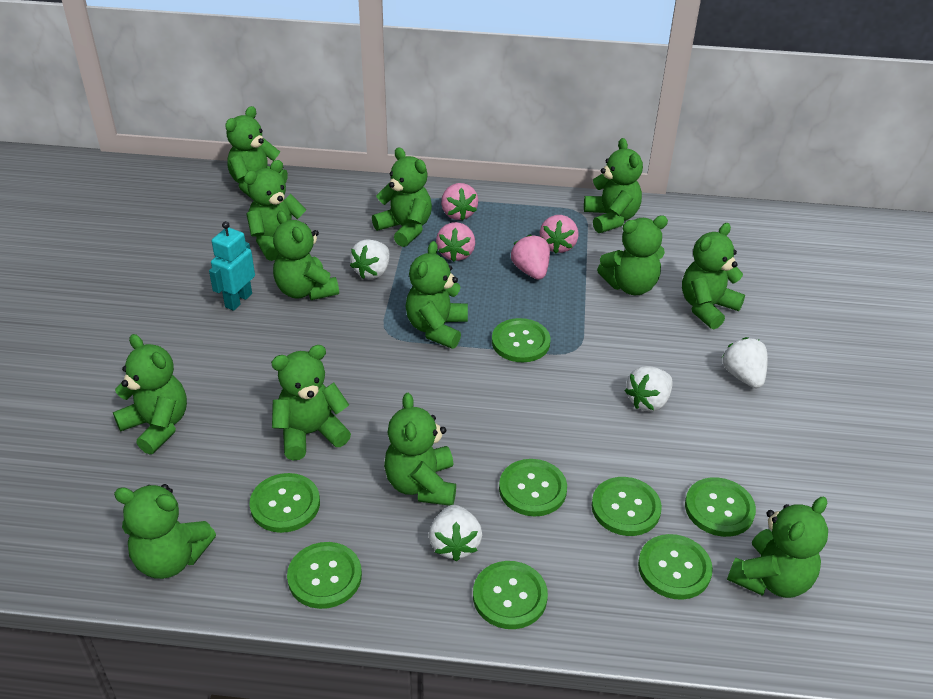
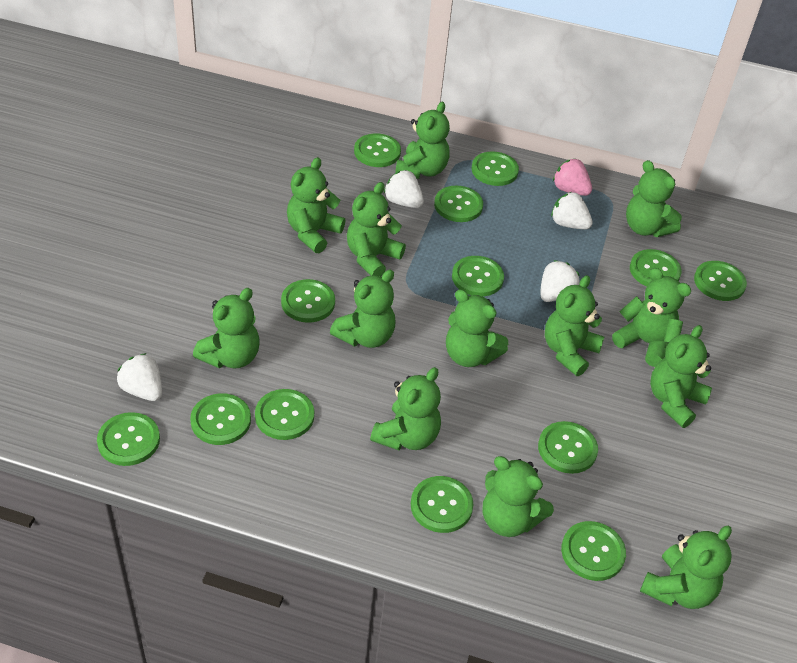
green button: [249,473,320,533] [287,542,362,609] [473,561,548,629] [492,318,550,362] [499,459,567,516] [592,477,662,536] [638,534,713,600] [685,477,756,537] = 8 -> [97,412,160,466] [190,393,251,445] [255,389,314,440] [281,279,335,323] [354,133,401,167] [411,476,473,533] [434,186,483,222] [452,256,504,297] [472,151,519,186] [538,421,598,474] [561,521,626,581] [630,249,682,286] [694,261,747,301] = 13
pink strawberry: [436,222,475,262] [441,183,478,221] [511,235,550,280] [540,215,578,253] = 4 -> [553,159,592,196] = 1
turquoise robot: [209,221,255,311] = 1 -> none = 0

